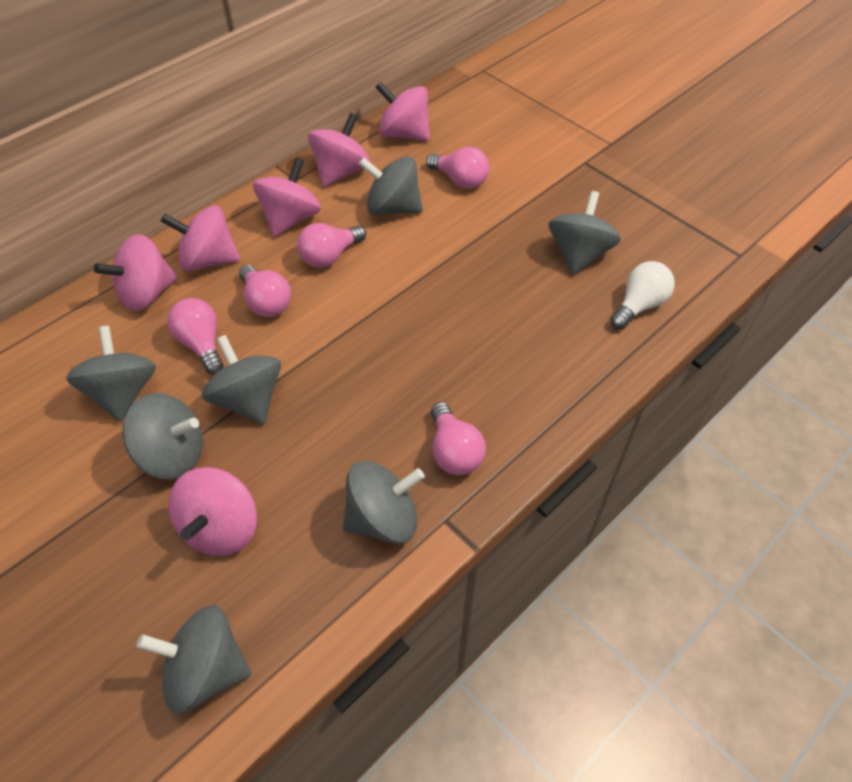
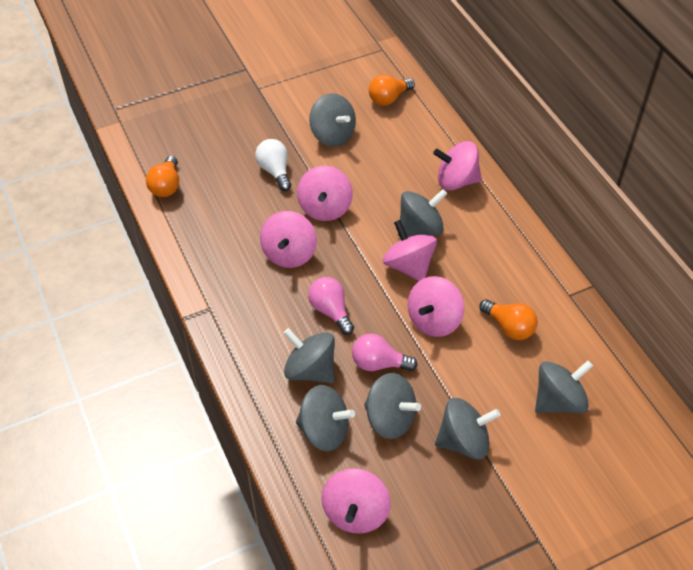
orange light bulb: none = 0 -> [146,156,179,197] [369,75,415,106] [480,299,538,340] = 3
pink light bulb: [167,298,224,375] [239,265,291,317] [297,223,366,268] [426,147,489,189] [431,402,486,475] = 5 -> [308,277,354,335] [352,334,418,371] = 2

